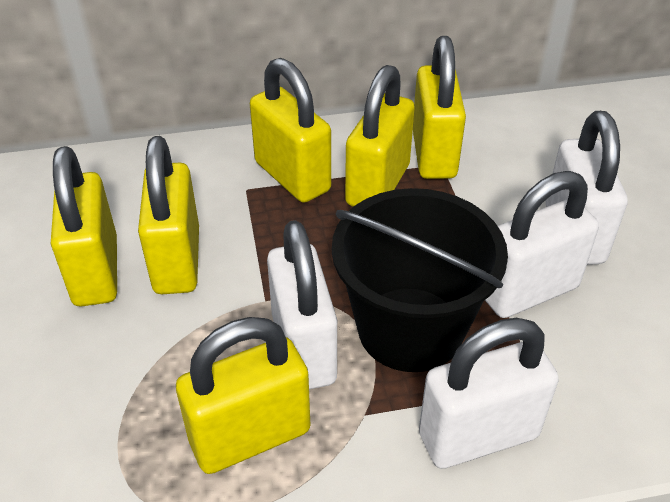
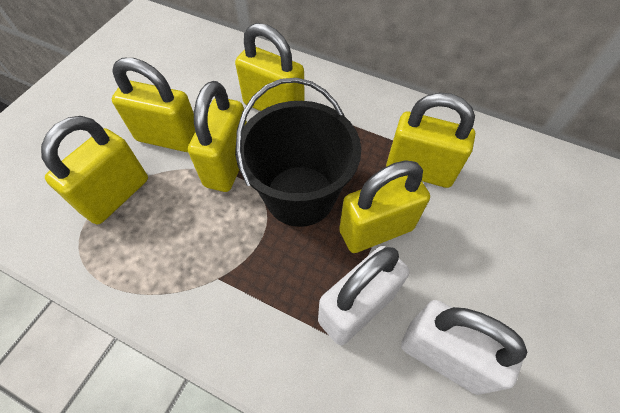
white padlock: [267,220,337,389] [419,318,559,469] [485,171,599,318] [546,111,628,265] = 4 -> [318,246,409,345] [401,300,527,395] = 2

